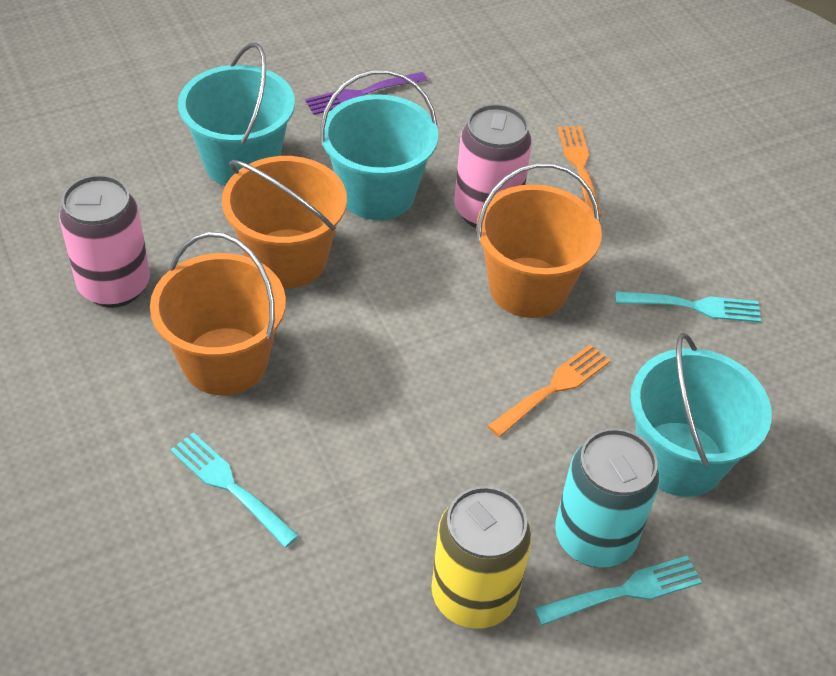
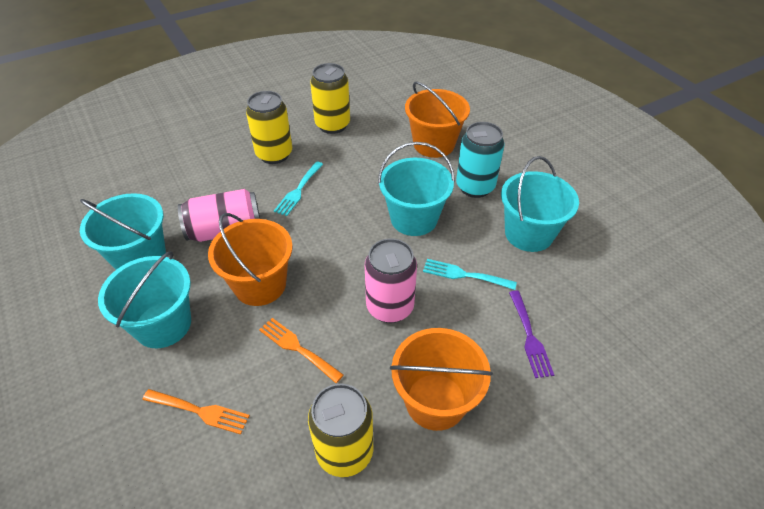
turquoise bucket: [178,43,295,186] [320,70,438,220] [630,333,772,497] = 3 -> [80,193,166,270] [98,251,191,348] [378,142,455,236] [501,156,579,252] = 4
turquoise fork: [170,432,299,548] [534,556,702,626] [615,291,761,323] = 3 -> [274,161,323,216] [423,259,517,290] = 2
yellow can: [431,486,532,629] = 1 -> [246,91,292,164] [308,384,374,477] [310,63,350,134] = 3

